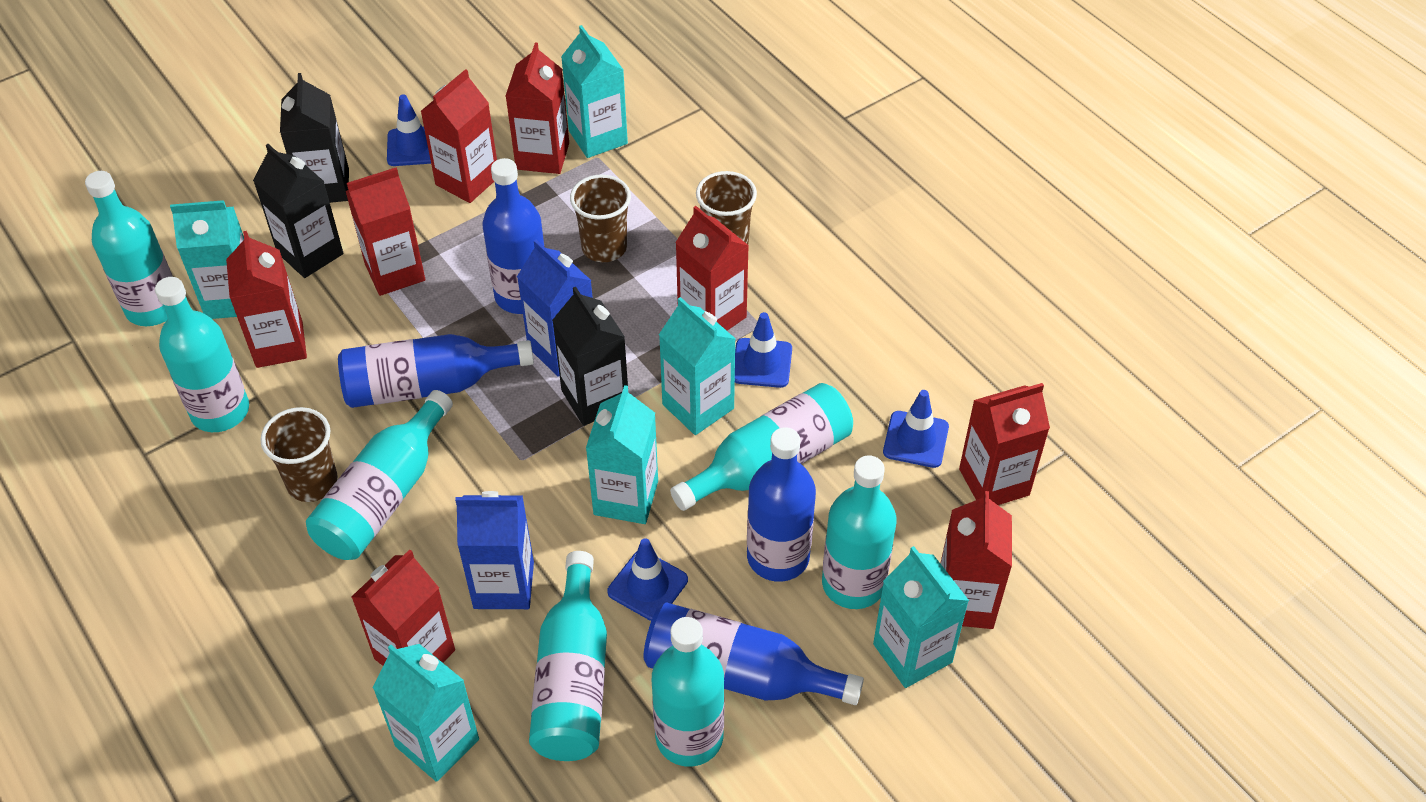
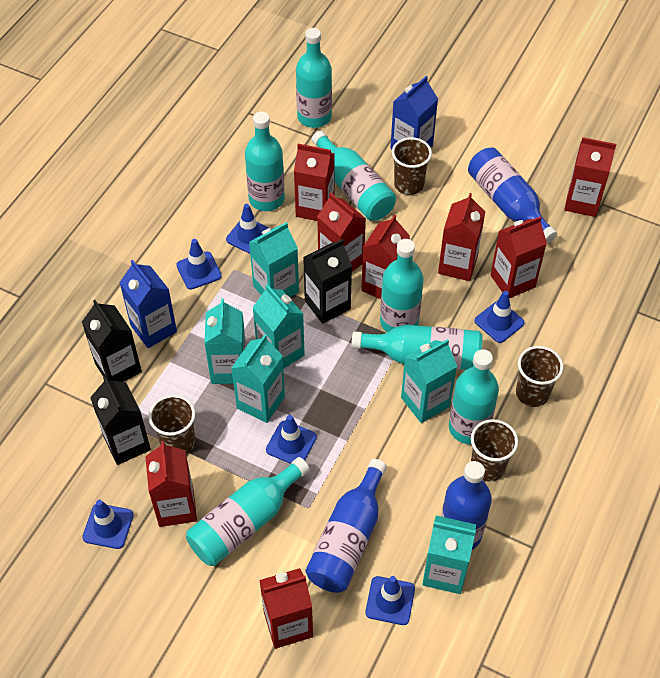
blue bottle: [338,334,534,408] [482,158,545,314] [643,602,864,705] [747,427,816,582] = 4 -> [306,459,387,593] [441,461,492,550] [468,147,557,243] = 3
blue traffic cone: [387,94,431,166] [607,538,688,621] [735,312,792,388] [883,390,949,468] = 4 -> [82,500,134,549] [176,239,222,289] [226,204,269,254] [266,415,317,464] [365,576,415,625] [475,291,525,343] = 6
brown cup: [260,407,338,502] [570,175,631,262] [696,171,757,244] = 3 -> [148,394,195,454] [392,137,432,195] [471,419,518,482] [516,346,563,407] = 4

